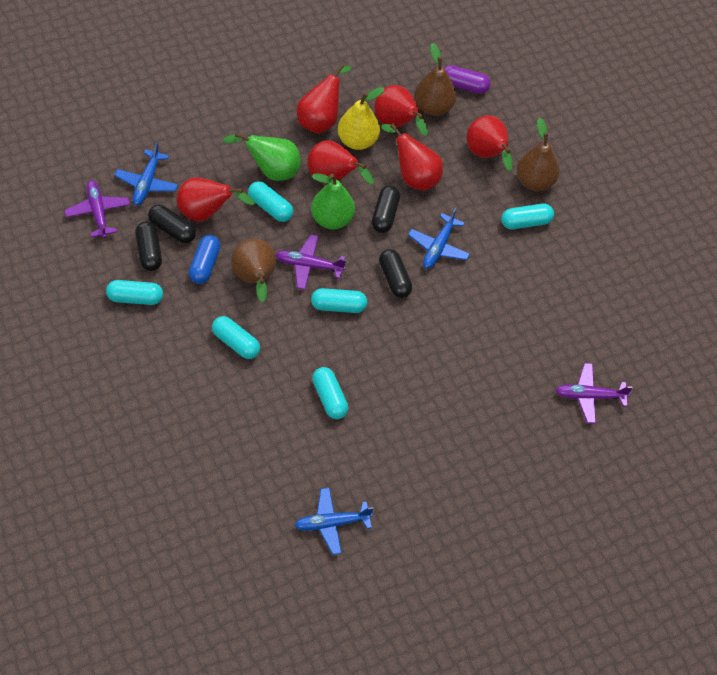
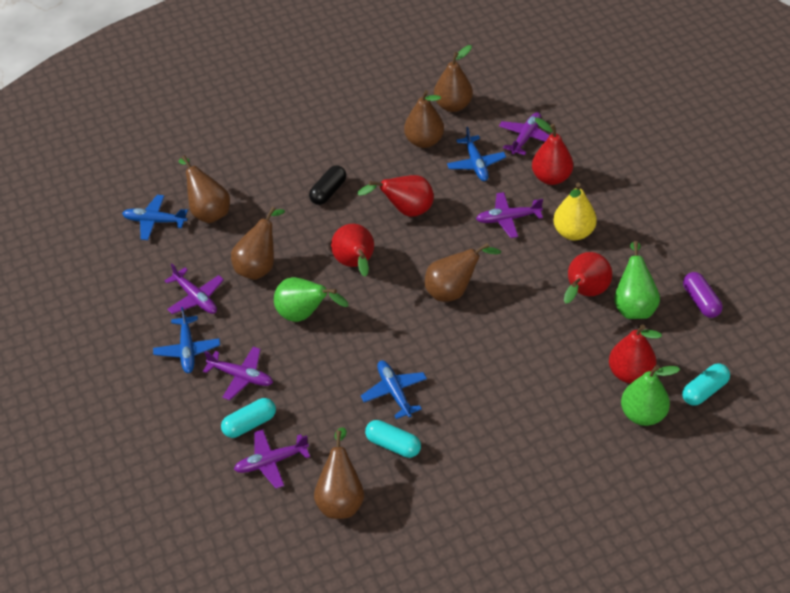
black capsule: [135,221,162,271] [148,205,196,243] [372,186,400,233] [379,249,412,298] = 4 -> [309,165,346,205] = 1
blue capsule: [189,235,221,284] = 1 -> none = 0
blue plane: [114,142,178,205] [294,488,373,555] [408,208,470,269] = 3 -> [122,195,188,240] [153,307,220,373] [361,360,427,419] [447,127,506,181] = 4
brown pear: [231,239,276,303] [415,43,456,116] [517,118,560,191] = 3 -> [179,155,230,223] [231,207,285,280] [314,427,364,519] [404,90,444,148] [425,243,501,302] [434,45,473,112] = 6
green pear: [222,132,301,181] [311,173,355,229] = 2 -> [274,277,349,322] [614,241,660,319] [621,365,680,426] = 3
purple plane: [64,180,130,238] [275,235,346,290] [555,363,633,424] = 3 -> [165,264,224,314] [203,347,273,400] [234,429,310,489] [476,192,543,238] [499,112,550,155] = 5
red pear: [176,177,255,221] [296,64,351,133] [307,140,374,184] [374,85,428,136] [381,124,443,191] [466,115,513,171] = 6 -> [331,224,374,277] [357,175,434,217] [532,118,573,185] [564,252,612,304] [609,324,662,384] = 5
turquoise capsule: [106,280,163,305] [212,316,260,359] [248,181,293,222] [311,288,367,313] [312,367,348,419] [501,204,554,229] = 6 -> [221,398,276,438] [365,420,421,458] [682,363,730,406] = 3

